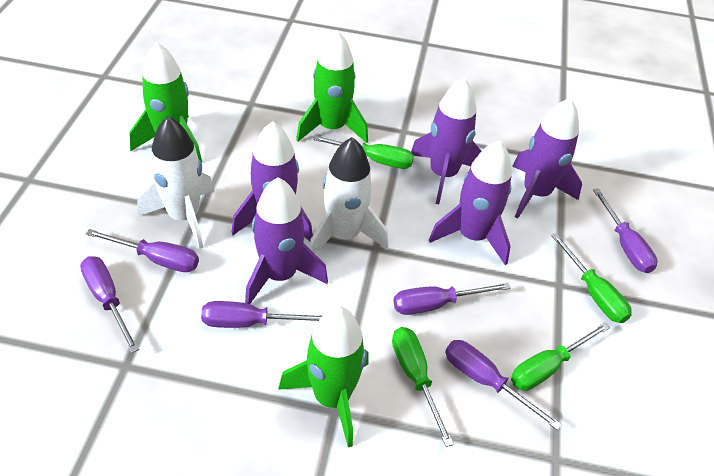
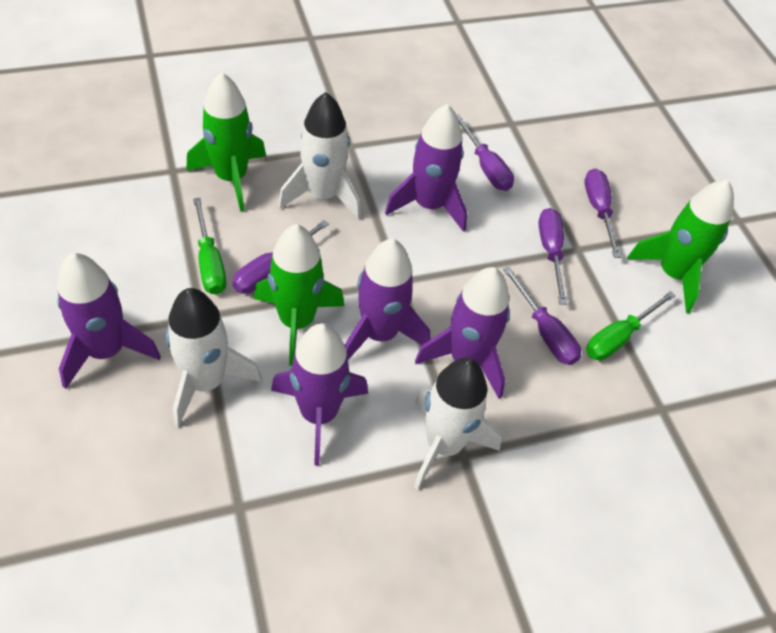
green screwdriver: [313,136,414,169] [392,327,454,447] [511,322,610,391] [551,233,632,323] = 4 -> [193,198,226,295] [586,291,676,360] = 2
purple screwdriver: [80,256,139,353] [86,229,199,272] [201,301,323,328] [393,283,511,315] [445,340,562,430] [593,188,658,273] = 6 -> [232,220,329,294] [457,114,514,191] [503,267,581,365] [538,208,567,305] [585,168,621,258] = 5
white rocket: [137,116,214,249] [309,137,388,254] = 2 -> [166,288,261,428] [278,92,361,220] [414,358,501,490] = 3

